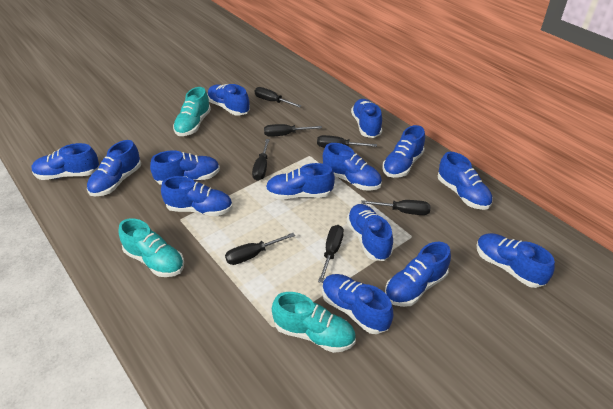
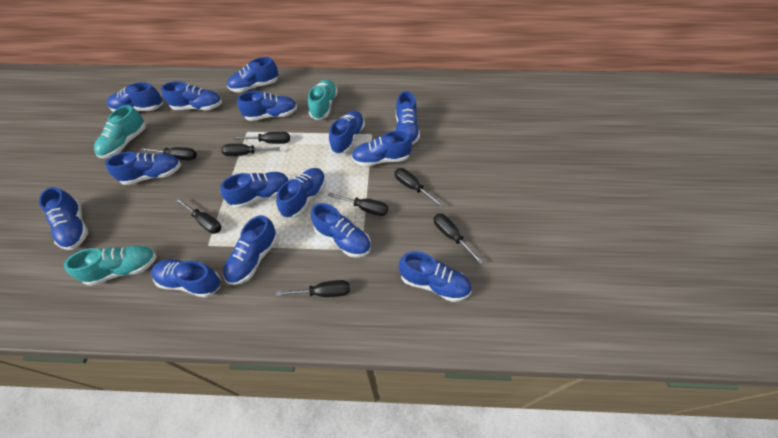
black screwdriver: [225,233,295,265] [252,139,270,181] [255,87,301,108] [264,124,322,137] [317,135,377,147] [318,225,344,283] [361,200,431,215] = 7 -> [141,147,197,160] [175,198,221,234] [221,144,280,156] [234,132,290,144] [276,280,350,297] [328,192,388,216] [395,168,444,207] [434,213,484,264] = 8
blue shoe: [32,143,99,180] [87,140,141,196] [150,150,220,185] [161,176,233,216] [207,84,250,116] [266,163,335,200] [322,274,393,334] [323,143,382,191] [346,204,393,261] [351,99,382,138] [382,125,425,178] [385,242,451,307] [438,152,493,210] [477,233,555,288] = 14 -> [39,187,88,250] [105,152,181,185] [107,82,163,112] [151,259,220,298] [161,81,222,110] [220,172,289,209] [223,215,278,285] [227,57,279,93] [237,91,297,121] [276,168,326,218] [311,203,371,258] [329,111,365,154] [352,131,412,167] [396,91,420,145] [399,251,471,302] = 15

